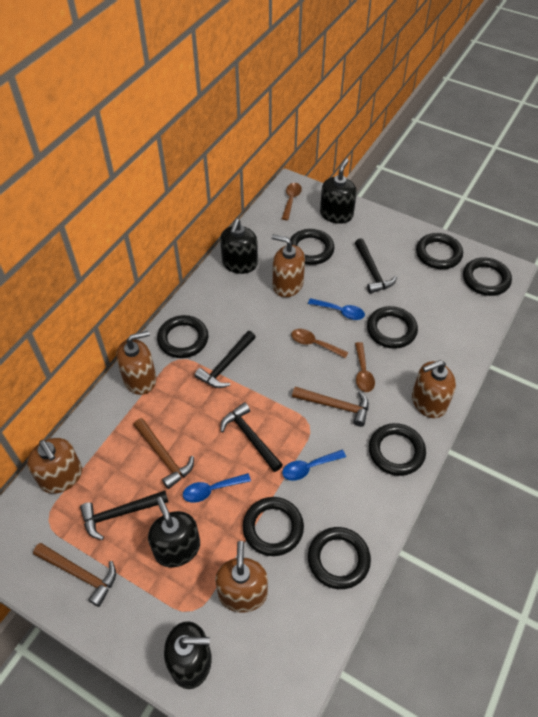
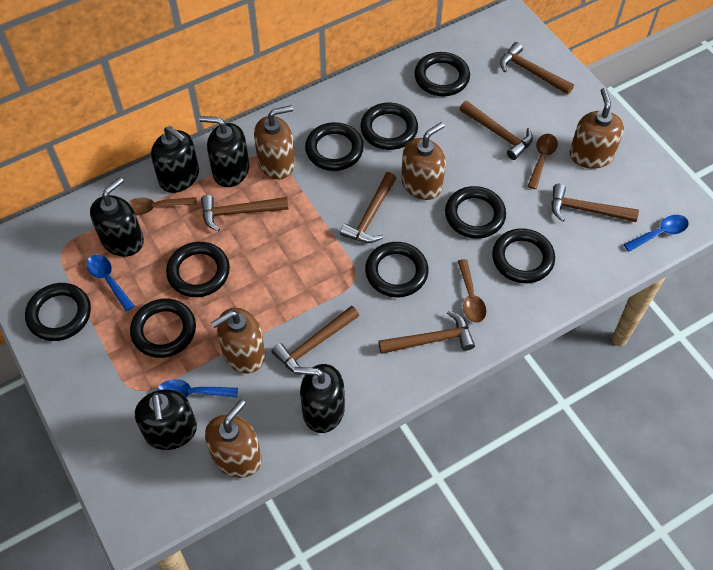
black hammer: [80,491,168,540] [195,331,256,388] [220,402,283,472] [355,238,397,293] = 4 -> none = 0
black ring: [157,315,208,358] [243,497,304,556] [290,229,334,265] [308,527,371,589] [367,306,418,349] [369,423,426,476] [416,233,463,269] [463,258,512,296] = 8 -> [25,283,91,341] [130,298,196,358] [166,242,230,297] [305,122,364,171] [360,103,418,150] [365,242,429,297] [414,52,470,96] [445,186,506,239] [492,228,555,283] = 9
black soap dispenser: [148,497,200,567] [164,621,212,689] [220,219,258,274] [320,158,357,224] = 4 -> [90,177,144,257] [135,389,197,450] [151,126,199,193] [200,116,249,187] [294,364,345,433] = 5
brown hammer: [33,543,116,607] [134,418,194,489] [292,387,369,427] = 3 -> [201,195,288,232] [272,306,359,375] [340,172,396,243] [378,311,475,354] [460,101,533,160] [500,42,574,95] [551,184,639,222] = 7

